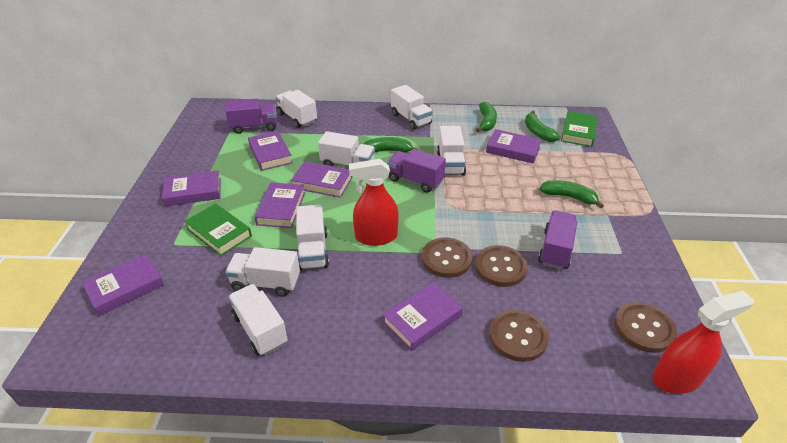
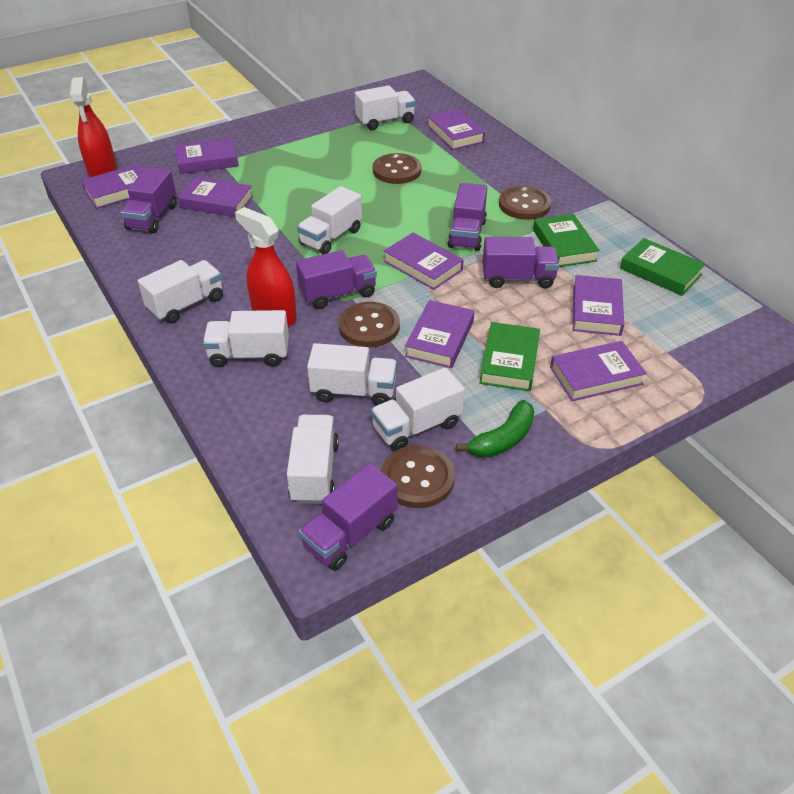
green banana: [363,137,418,153] [476,102,497,132] [525,111,560,142] [540,180,604,208] = 4 -> [456,400,535,458] = 1
green book: [184,203,252,256] [561,111,598,147] = 2 -> [479,322,540,391] [533,214,600,267] [620,238,706,296] = 3
purple book: [82,254,164,316] [162,170,221,206] [248,131,292,171] [254,182,305,228] [291,161,353,198] [383,282,463,351] [486,129,542,164] = 7 -> [81,164,144,209] [175,138,239,174] [178,177,253,217] [384,233,464,290] [405,300,474,368] [427,109,485,150] [550,341,647,401] [573,275,624,336] = 8
purple truck: [225,98,277,134] [387,149,446,193] [538,210,577,269] = 3 -> [121,167,177,233] [296,250,377,309] [299,463,397,571] [448,183,487,251] [482,237,559,288] = 5

